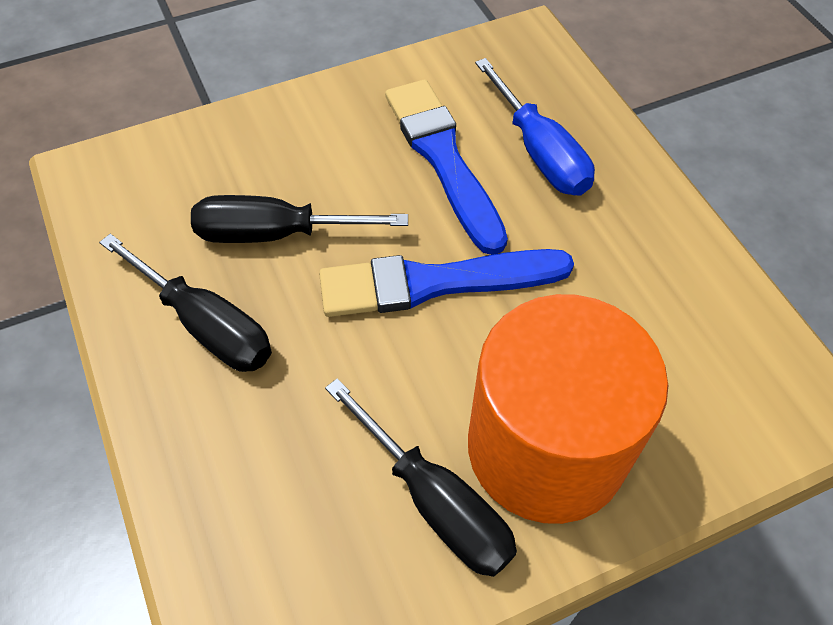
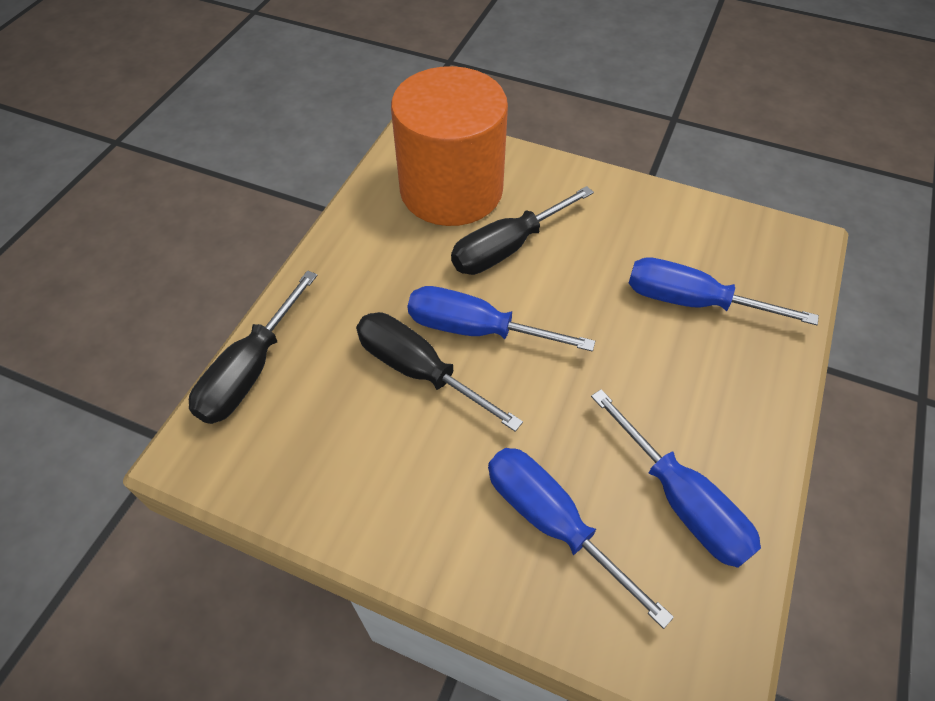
blue brush: [319,249,574,317] [385,79,508,255] = 2 -> none = 0
blue screwdriver: [475,58,595,196] = 1 -> [408,286,595,352] [488,448,674,629] [591,389,761,568] [628,257,819,325] = 4

